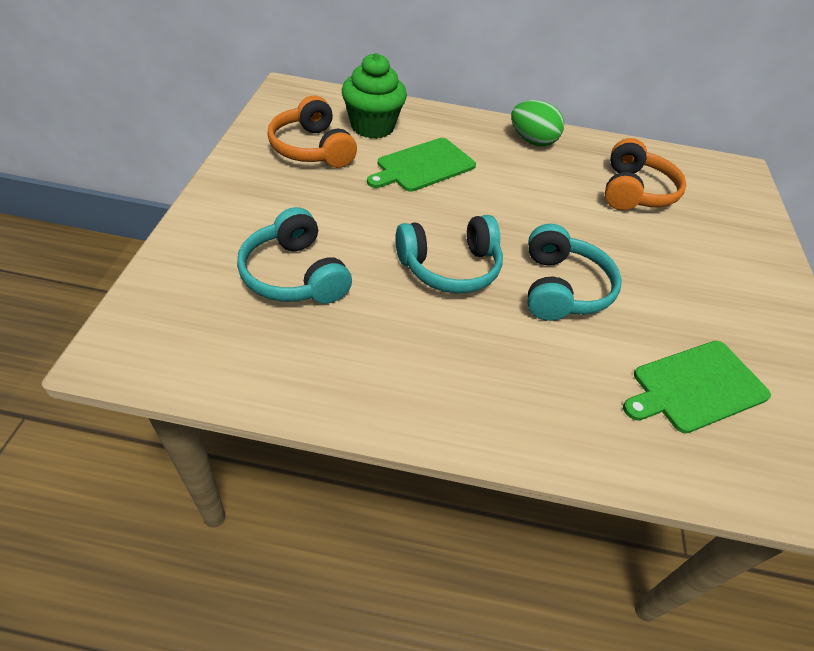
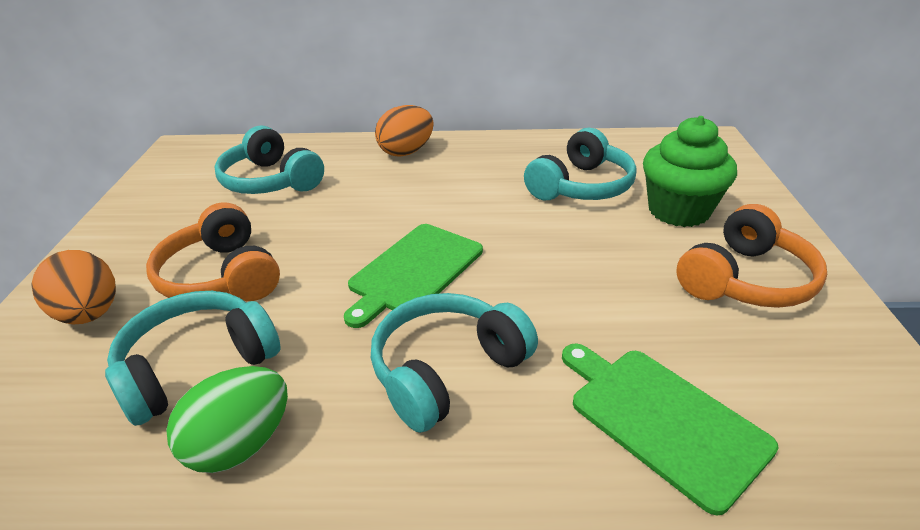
orange egg: none = 0 -> [31,250,116,324] [375,105,434,157] = 2
turquoise headphones: [237,207,352,304] [395,215,503,293] [527,224,622,321] = 3 -> [105,291,281,426] [214,125,324,194] [371,293,538,433] [524,128,637,200] = 4

